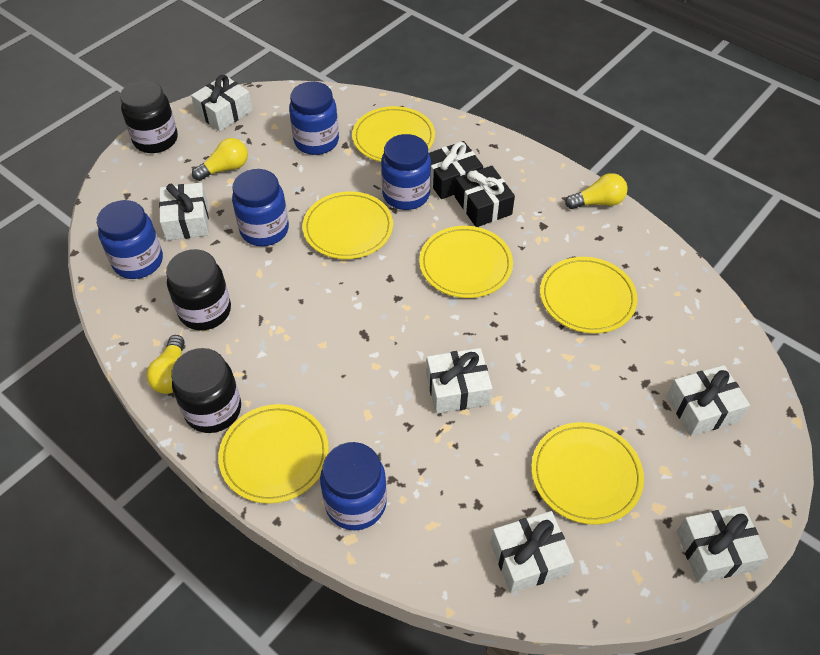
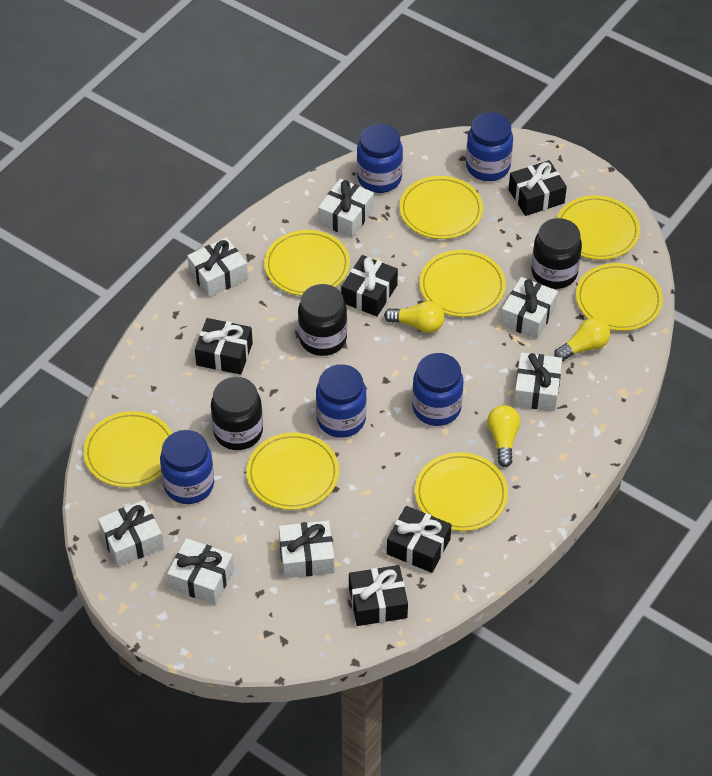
black gift: [429,141,483,199] [455,166,515,227] = 2 -> [195,318,253,375] [341,255,398,317] [349,565,408,626] [387,506,452,573] [509,160,567,216] = 5
white gift: [159,182,209,241] [191,75,253,131] [426,348,492,414] [491,511,574,593] [667,365,750,436] [677,506,768,583] = 6 -> [98,500,164,567] [167,538,234,605] [187,237,248,298] [279,521,335,578] [318,179,374,238] [501,277,558,339] [514,353,562,411] = 7
yellow plate: [218,404,329,504] [302,191,393,259] [352,106,435,162] [419,226,513,298] [531,422,644,525] [540,257,638,334] = 6 -> [83,411,172,488] [247,433,339,510] [264,230,350,296] [399,176,483,239] [415,452,508,531] [419,250,506,317] [557,195,640,260] [576,263,663,331] = 8

